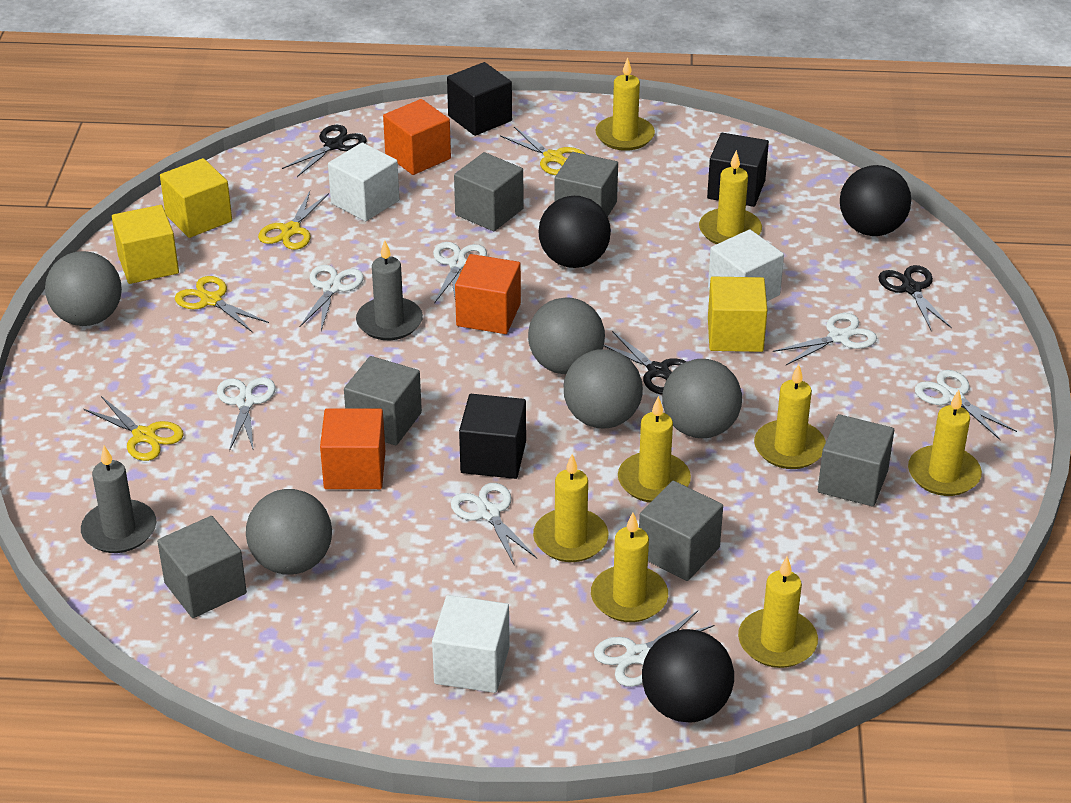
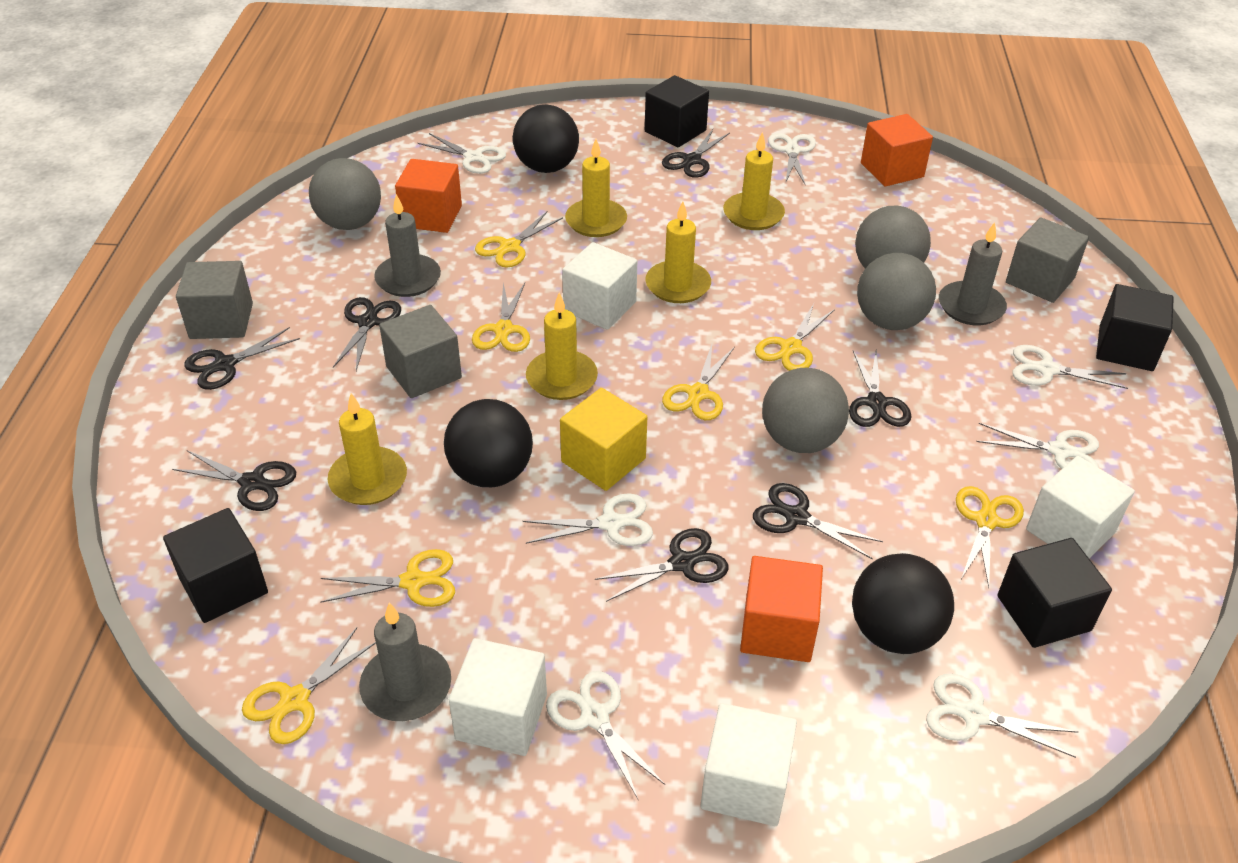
black cube: [447,62,512,136] [459,394,526,479] [707,133,769,207] = 3 -> [163,508,268,623] [645,75,709,147] [997,538,1112,648] [1096,284,1174,371] = 4
black scissors: [282,125,367,177] [604,331,687,394] [878,265,952,330] = 3 -> [172,450,296,511] [184,327,300,390] [333,297,401,371] [595,528,729,602] [662,129,730,178] [753,483,883,559] [849,350,912,427] = 7
grey ball: [45,251,122,326] [246,489,332,575] [528,297,605,374] [564,349,643,428] [662,359,742,438] = 5 -> [309,158,381,230] [762,368,849,453] [855,205,931,268] [857,253,936,330] = 4
grey candle: [81,446,156,553] [356,240,423,340] = 2 -> [359,603,451,721] [374,194,441,297] [939,222,1007,325] = 3
grey cube: [157,516,247,618] [344,356,422,445] [454,152,523,231] [554,152,618,217] [639,481,723,581] [818,414,894,506] = 6 -> [176,261,253,339] [379,305,462,398] [1006,217,1089,303] = 3
white cube: [328,142,399,221] [432,595,510,693] [708,229,784,301] = 3 -> [449,638,547,756] [562,242,637,330] [701,703,797,826] [1026,456,1135,558] = 4
yellow candle: [533,454,609,562] [591,513,668,622] [595,58,655,151] [618,396,691,502] [699,150,762,244] [738,557,818,668] [754,364,826,469] [908,390,982,496] = 8 -> [328,393,407,505] [526,293,598,400] [565,139,627,237] [645,201,711,303] [723,132,785,230] = 5
yellow cube: [112,205,179,284] [160,158,232,238] [708,277,767,352] = 3 -> [560,388,647,491] = 1
yellow scissors: [83,396,184,461] [175,276,269,333] [258,191,329,250] [500,127,585,175] = 4 -> [242,628,376,744] [320,549,455,607] [472,283,530,352] [475,211,563,268] [662,344,735,420] [755,304,835,371] [956,486,1024,588] = 7

